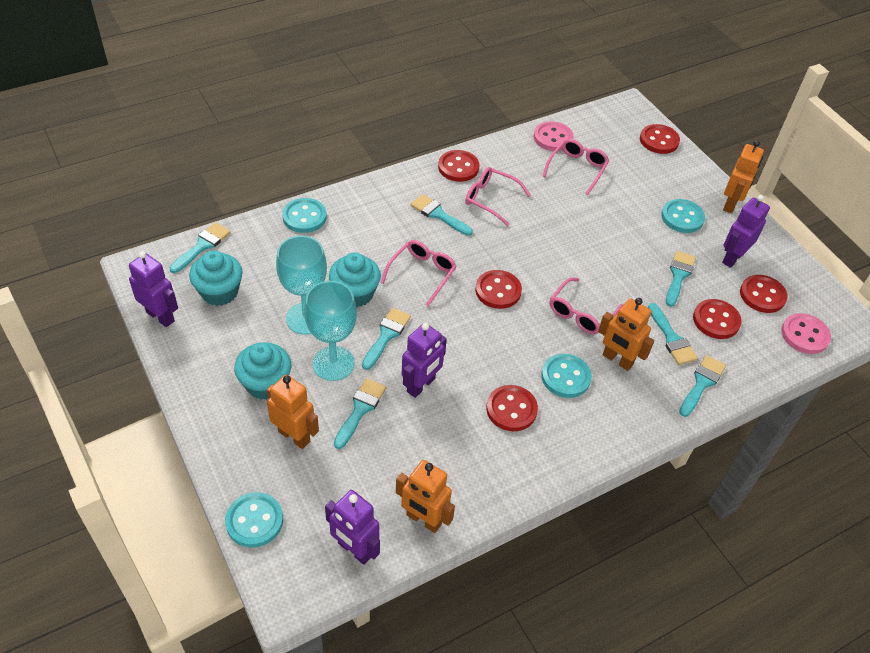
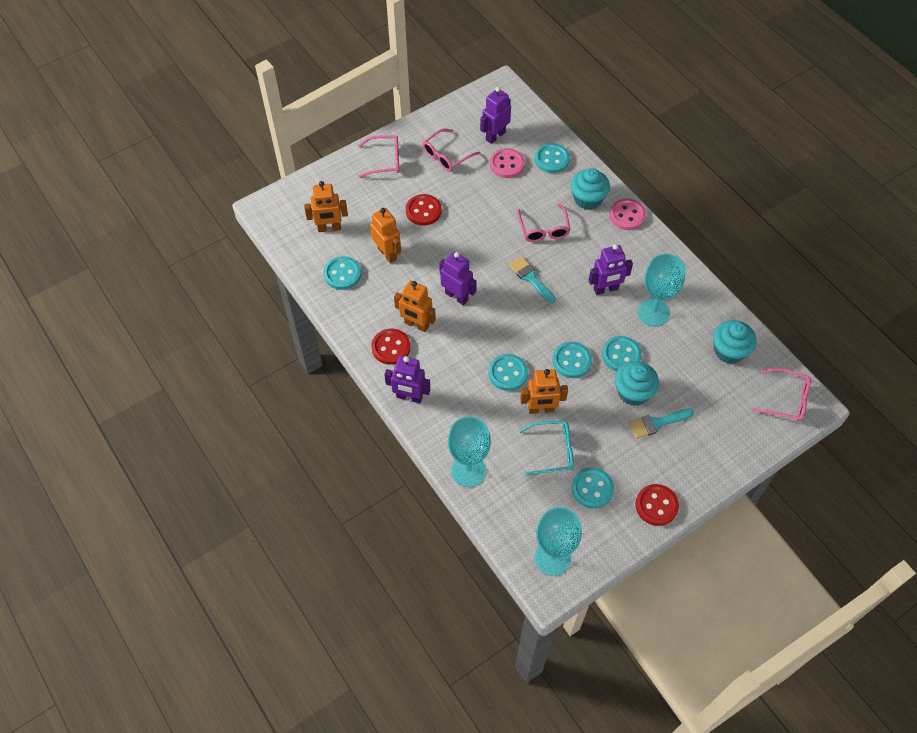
red button: [438,150,479,182] [475,270,522,309] [486,385,538,431] [640,124,680,154] [693,299,742,339] [740,275,788,313] = 6 -> [371,329,411,365] [406,194,442,226] [635,484,679,526] = 3
turquoise brush: [169,222,231,273] [334,378,386,449] [362,308,411,370] [411,194,473,236] [648,303,698,365] [666,251,696,307] [679,355,726,417] = 7 -> [509,257,556,303] [629,409,694,439] = 2
turquoise button: [225,492,283,548] [282,198,327,233] [541,354,592,398] [661,199,705,233] = 4 -> [323,256,361,290] [488,354,528,391] [535,143,570,173] [552,342,592,378] [571,467,614,509] [602,336,642,371] = 6
turquoise glasses: none = 0 -> [519,421,574,476] = 1
turquoise goblet: [276,235,327,335] [304,281,357,381] = 2 -> [448,416,491,487] [534,507,582,576] [638,253,686,327] = 3

